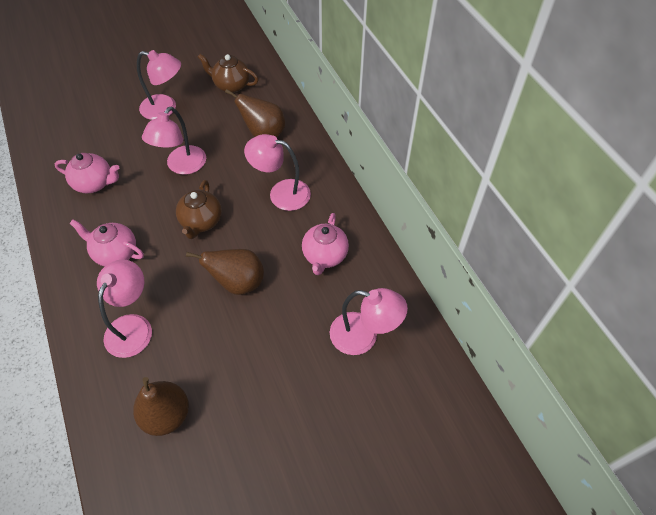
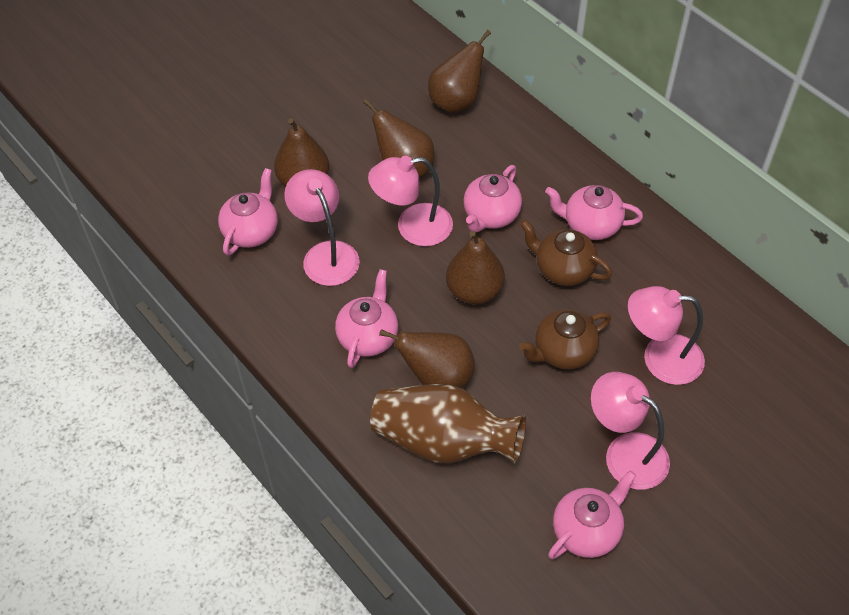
brown pear: [133,377,189,436] [186,249,264,295] [225,89,285,138] = 3 -> [274,118,329,187] [363,99,434,178] [379,329,475,388] [428,30,491,113] [446,231,505,305] = 5
brown vase: none = 0 -> [370,384,526,464] = 1
pink lamp: [97,259,152,358] [137,50,181,120] [142,107,206,175] [244,134,311,211] [330,288,408,355] = 5 -> [284,169,360,286] [368,156,453,246] [591,372,670,490] [628,286,705,385] = 4
pink teapot: [55,153,119,193] [69,219,144,266] [302,213,349,275] = 3 -> [218,168,278,256] [335,269,398,368] [464,165,522,232] [545,185,643,240] [548,471,636,559] = 5

